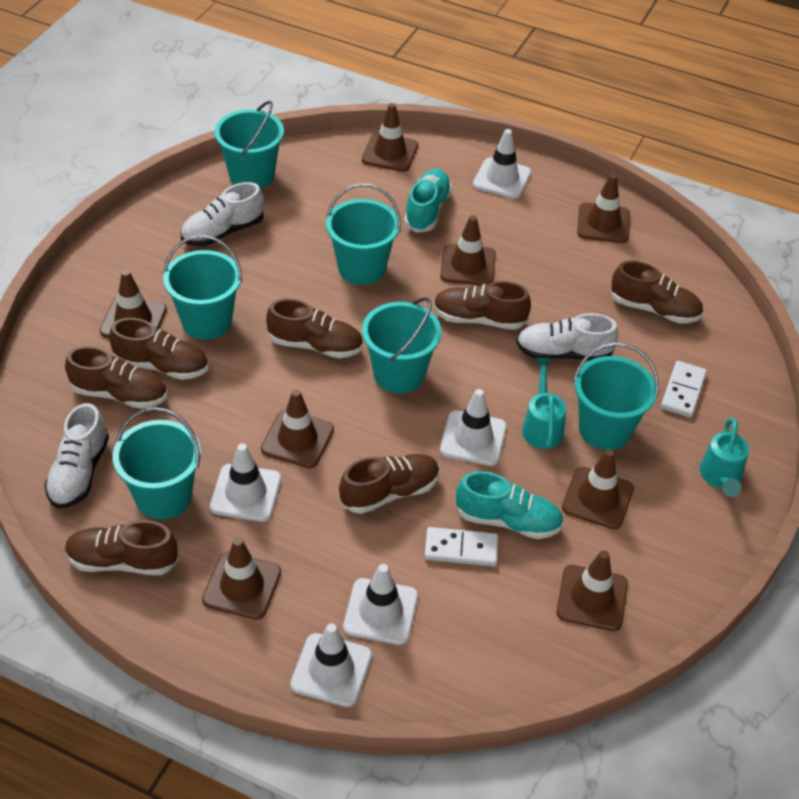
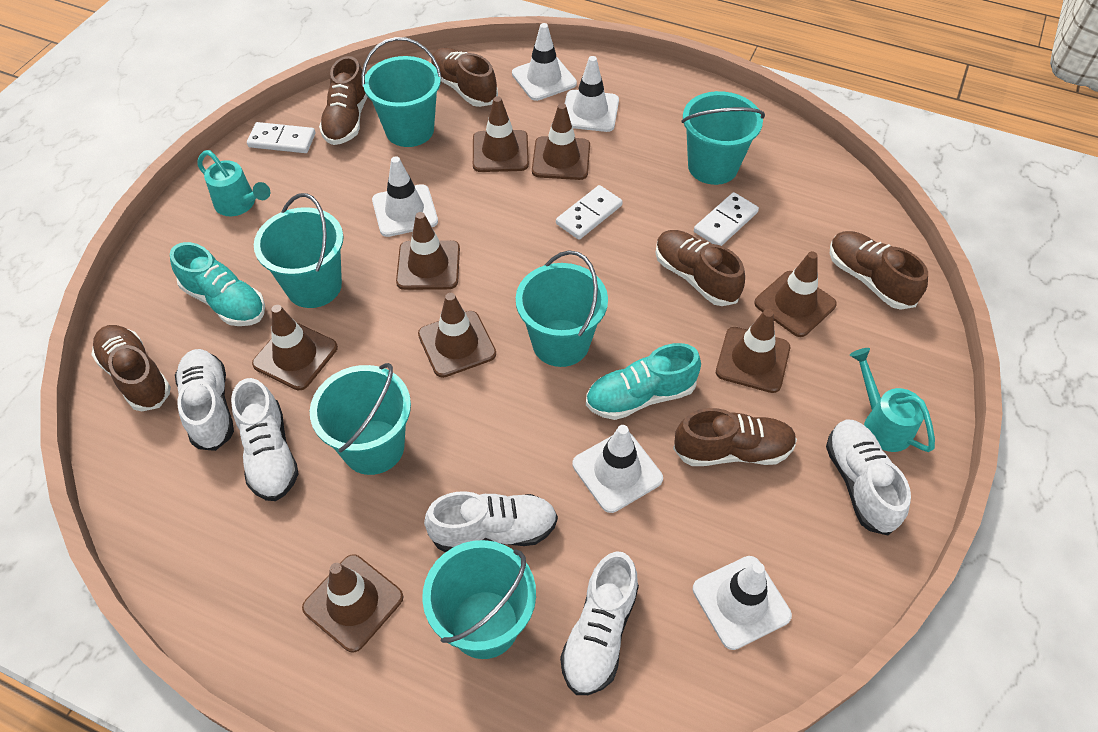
brown shoe: [65,346,167,409] [65,520,179,575] [109,318,208,380] [266,298,363,358] [339,454,440,514] [433,281,531,330] [610,260,703,324] = 7 -> [91,325,171,411] [319,56,368,145] [431,48,498,107] [655,230,745,306] [673,408,797,466] [830,231,928,310] = 6
white domino: [424,527,498,566] [661,361,707,418] = 2 -> [247,122,315,153] [556,185,623,240] [694,192,759,246] = 3
white shoe: [44,403,109,509] [180,182,264,246] [516,313,619,361] = 3 -> [175,349,234,451] [231,378,299,501] [424,491,558,552] [560,551,639,695] [826,419,911,535] = 5

